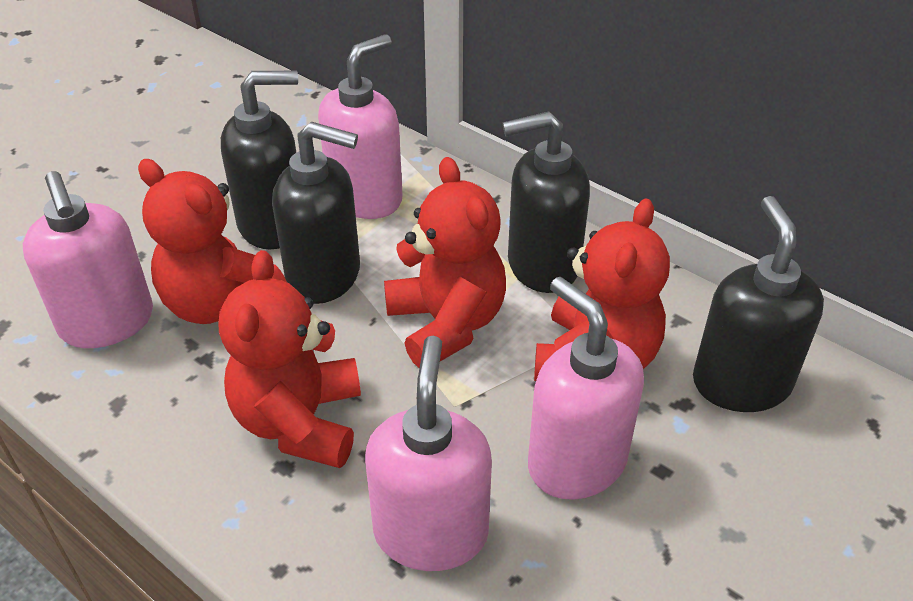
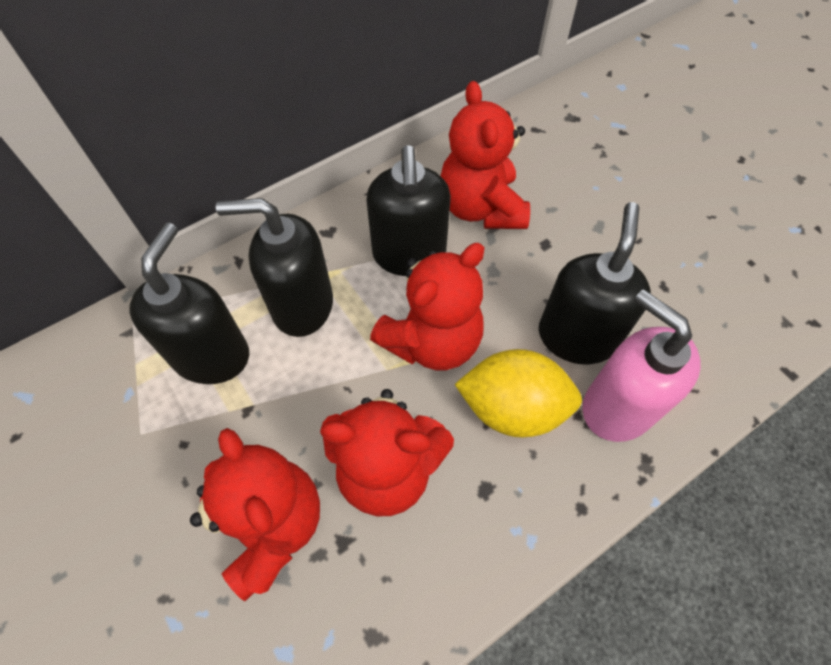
pink soap dispenser: [23,171,153,348] [318,34,403,219] [365,336,492,571] [528,277,644,500] = 4 -> [582,289,701,442] = 1
yellow lemon: none = 0 -> [454,349,582,437] = 1

